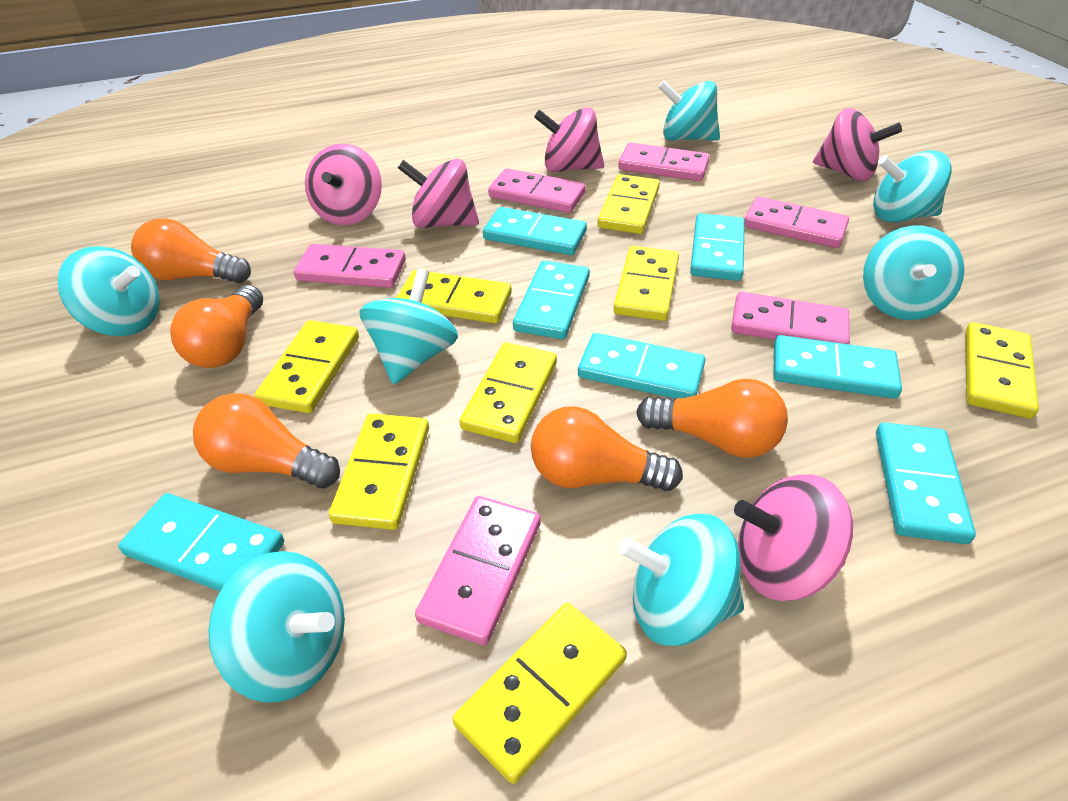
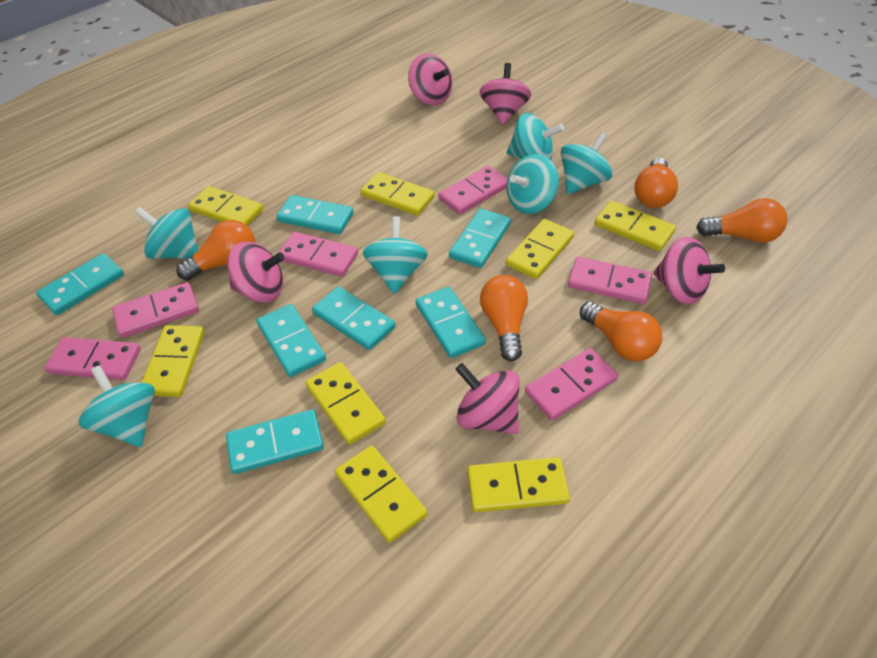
turquoise spinning top: [58,246,160,336] [208,551,345,702] [359,269,458,385] [618,514,744,646] [658,80,720,141] [863,225,964,320] [873,151,952,223] = 7 -> [79,365,155,447] [135,207,198,259] [363,216,428,294] [507,113,564,160] [507,154,559,214] [561,132,613,194] = 6

